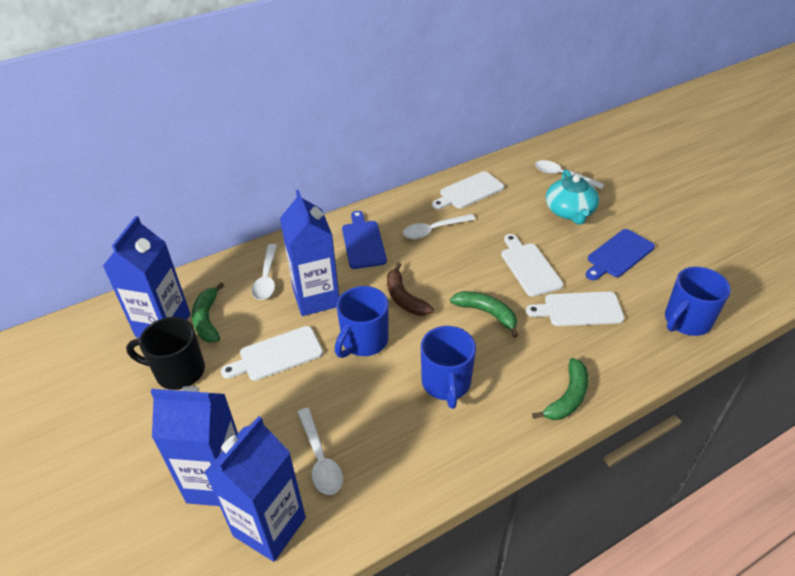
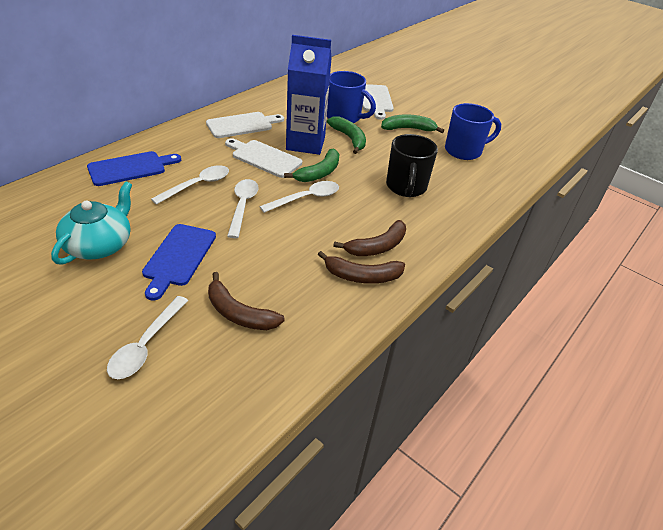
blue carton: [103,216,190,338] [150,386,238,506] [204,416,306,562] [280,190,339,316] = 4 -> [286,35,331,155] = 1
blue mug: [335,286,389,358] [421,326,476,409] [665,267,731,336] = 3 -> [327,71,376,123] [445,103,501,160] = 2
brown banana: [387,262,434,316] = 1 -> [208,272,285,330] [318,251,405,284] [333,220,406,256] = 3
white cutting board: [221,326,323,381] [432,171,504,209] [501,234,563,297] [526,292,624,326] = 4 -> [206,112,284,138] [225,138,302,178] [362,84,394,120] = 3

